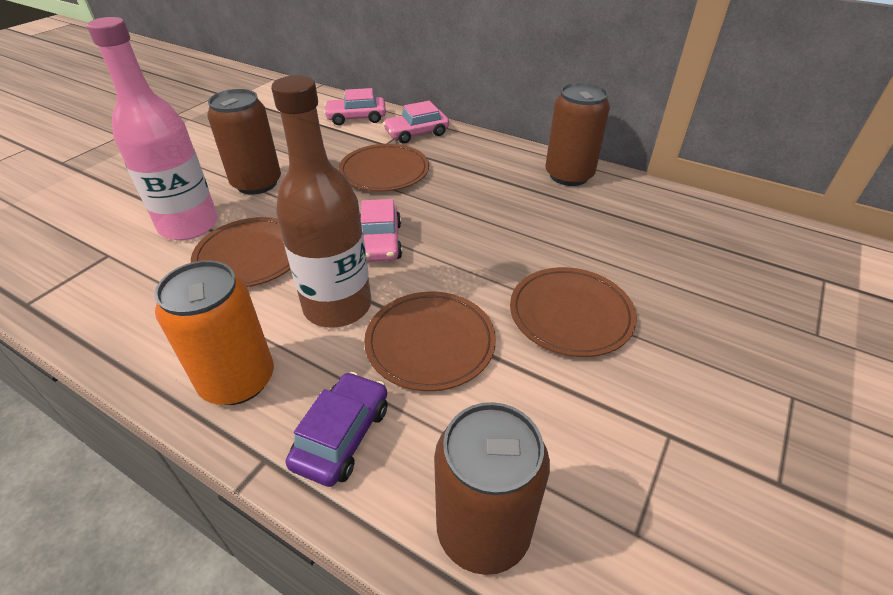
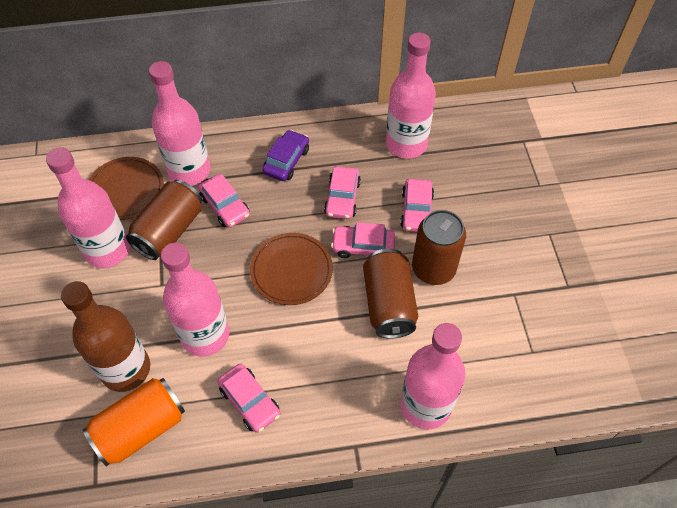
brown plate: [191,217,290,287] [339,144,429,191] [364,292,496,391] [510,267,637,357] = 4 -> [89,157,164,220] [250,233,333,305] = 2
pink bottle: [87,17,218,240] = 1 -> [46,147,130,268] [149,61,211,186] [161,243,229,357] [386,33,436,159] [400,323,465,429] = 5
pink car: [324,88,386,125] [360,199,402,262] [383,101,449,143] = 3 -> [198,174,250,228] [217,363,280,433] [324,166,361,219] [331,222,395,258] [400,179,434,232] = 5

